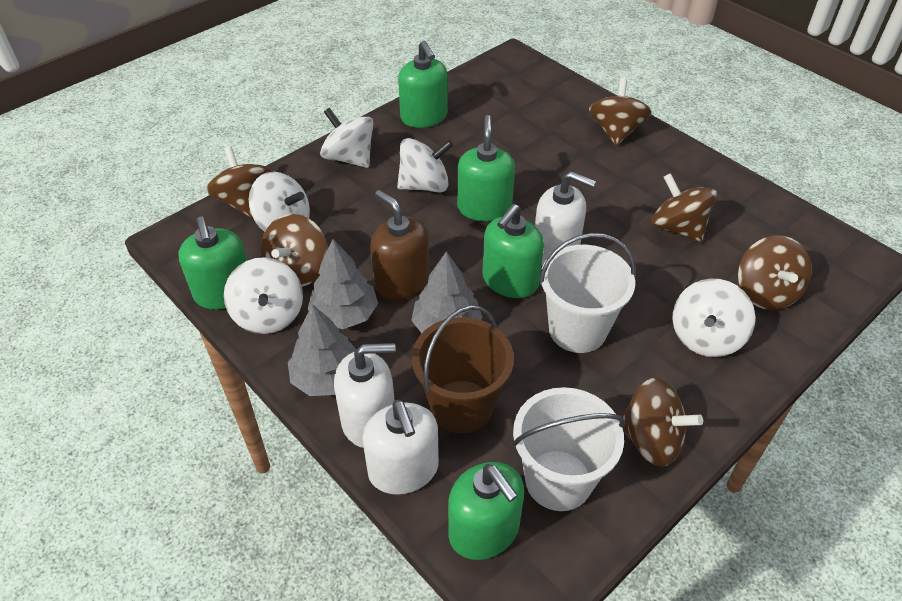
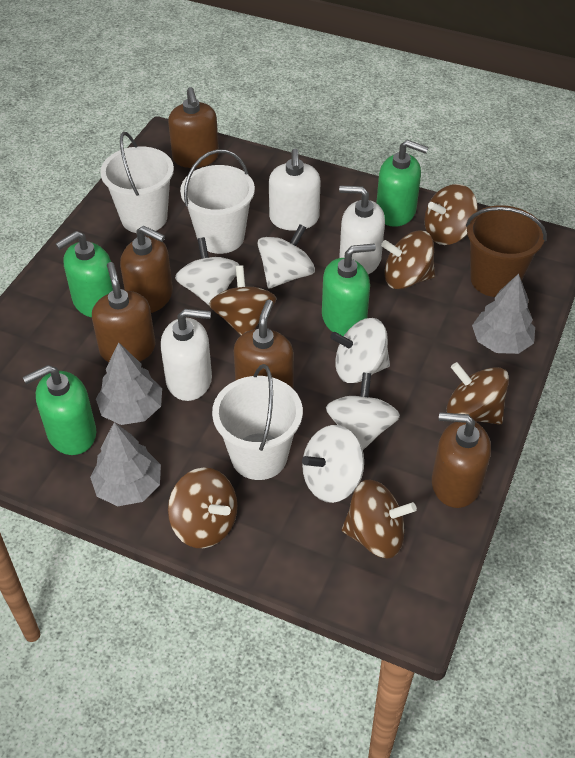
brown soap dispenser: [370,190,430,300] = 1 -> [92,262,156,362] [120,225,173,313] [168,87,219,168] [234,300,294,388] [432,412,491,508] = 5
green soap dispenser: [179,217,248,310] [398,41,448,128] [448,462,524,560] [457,115,515,221] [482,204,544,298] = 5 -> [23,365,96,455] [56,231,113,317] [322,243,376,336] [376,140,429,227] = 4
white bucket: [512,387,625,511] [539,233,635,353] = 2 -> [100,132,174,233] [180,149,255,254] [212,364,303,480] = 3

